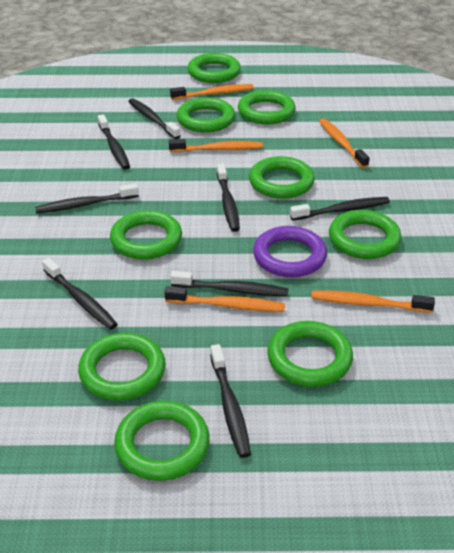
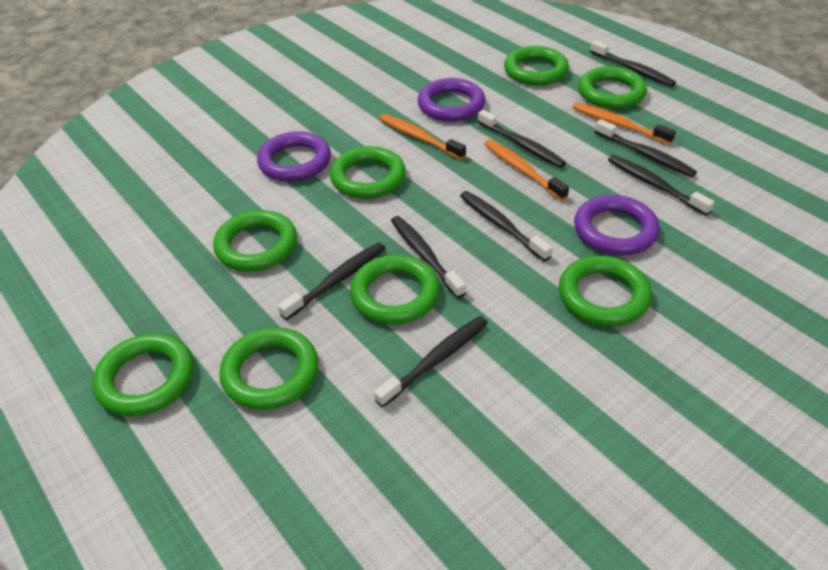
green ring: [78,333,166,401] [110,210,182,260] [114,401,210,481] [177,97,235,133] [187,53,241,83] [238,90,296,124] [249,156,315,199] [267,321,353,387] [329,210,402,259] = 9 -> [92,333,194,416] [213,210,297,272] [219,327,318,410] [330,146,406,199] [350,255,440,324] [504,46,569,86] [559,256,652,326] [578,66,647,109] = 8
orange toothbrush: [164,286,285,312] [169,139,263,152] [170,84,254,100] [312,291,435,313] [319,118,369,168] = 5 -> [379,114,466,160] [484,139,569,201] [572,102,676,145] = 3
purple ring: [253,226,327,277] = 1 -> [257,131,331,182] [418,78,486,122] [574,195,660,256] = 3

